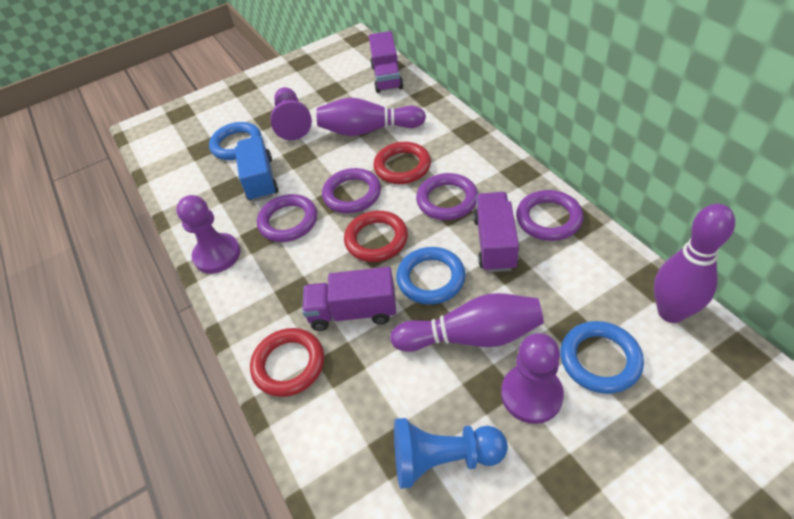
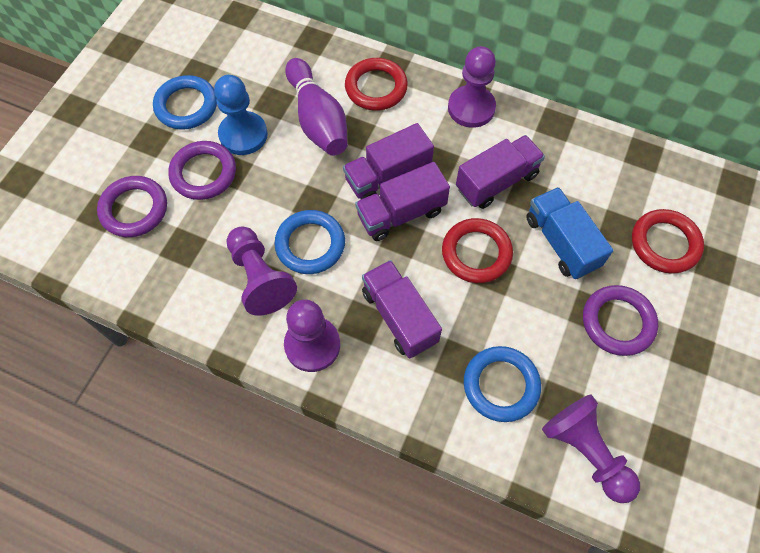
purple bowling pin: [317,98,426,136] [390,293,544,352] [654,204,735,323] = 3 -> [285,58,348,156] = 1
purple pawn: [176,195,240,274] [270,87,312,140] [501,333,564,424] = 3 -> [227,226,297,316] [284,299,340,372] [448,46,496,128] [542,395,640,503] = 4
purple ring: [257,194,317,242] [322,168,381,213] [416,173,478,220] [516,190,583,241] = 4 -> [97,176,167,237] [168,141,236,200] [583,285,658,356] = 3
purple truck: [302,267,396,331] [369,31,403,93] [473,192,519,272] = 3 -> [343,123,434,199] [355,162,450,241] [362,260,442,359] [456,135,545,209] = 4

